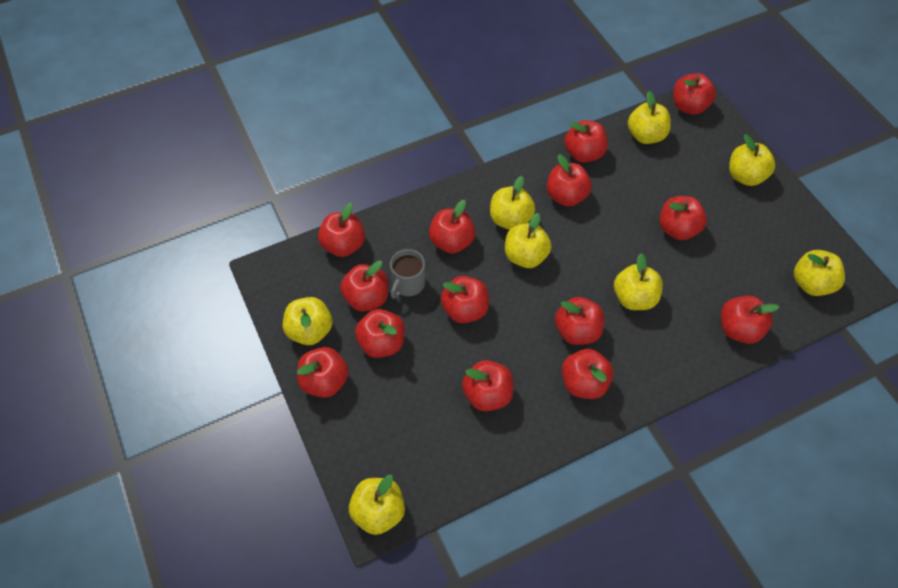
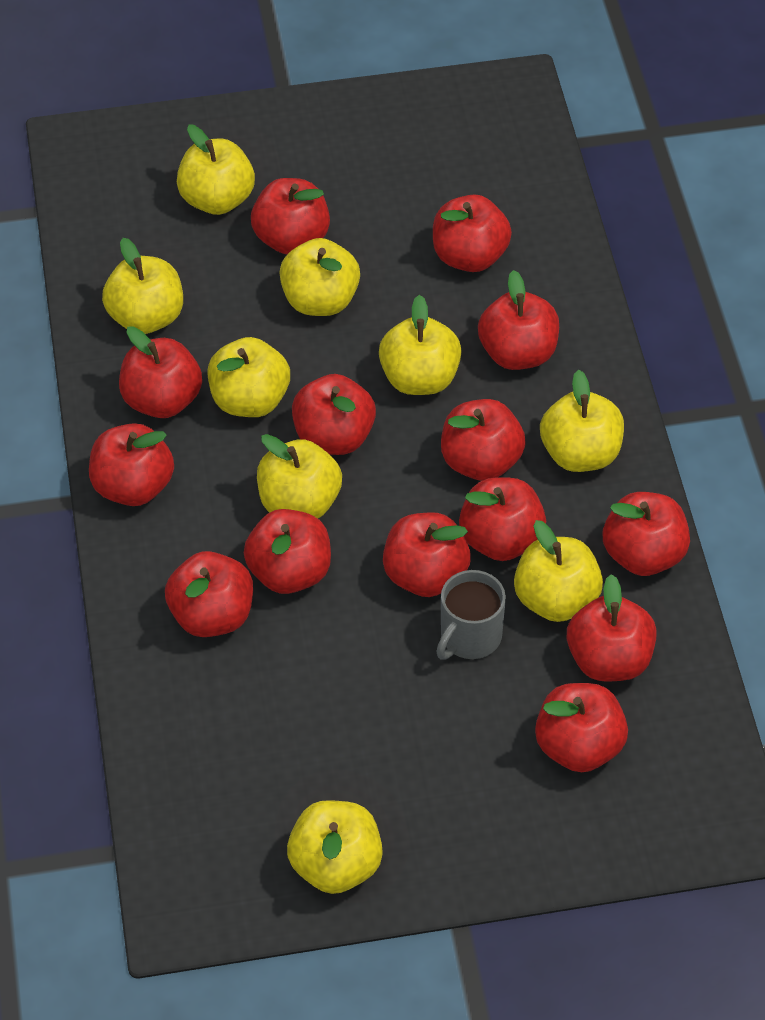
yellow apple: [283,297,333,345] [349,475,405,535] [490,176,535,230] [505,213,552,268] [614,253,663,310] [628,91,671,144] [729,134,775,186] [794,250,845,296] = 8 -> [102,238,183,334] [177,124,255,215] [208,337,290,417] [257,434,342,519] [279,238,360,316] [287,800,383,894] [379,295,462,395] [514,520,603,622] [540,370,624,472] = 9

